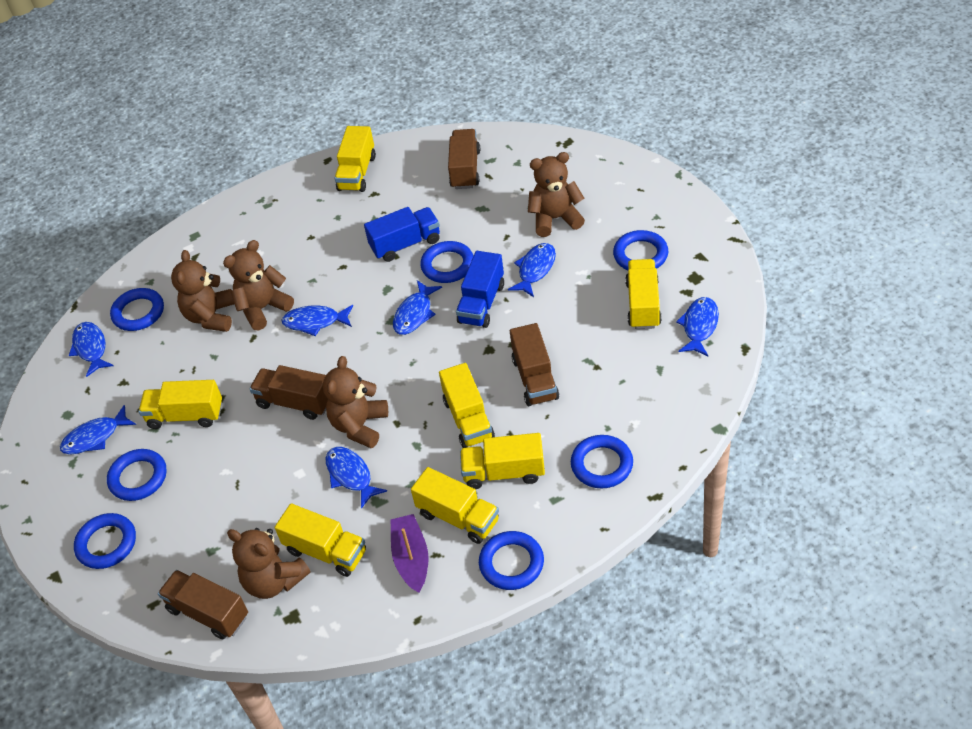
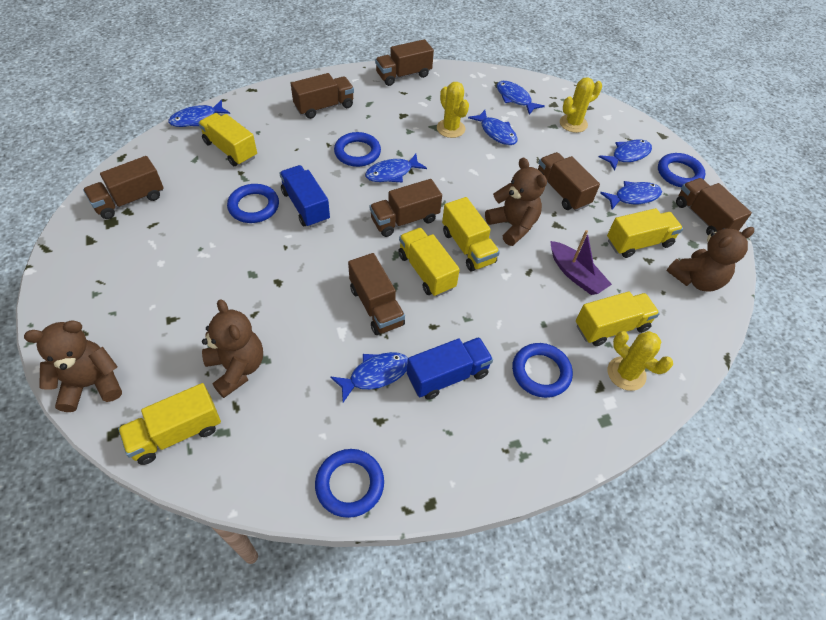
blue ring: [74,513,136,569] [107,449,167,501] [110,288,164,331] [420,241,473,283] [479,531,544,590] [571,435,633,488] [613,230,668,270] = 7 -> [227,184,279,223] [315,449,384,518] [334,132,381,167] [512,343,573,398] [658,153,706,187] = 5
brown teddy bear: [171,250,234,332] [223,240,294,330] [227,528,311,599] [323,356,388,448] [528,152,585,237] = 5 -> [24,320,122,412] [202,299,263,398] [485,158,547,246] [666,227,754,291] = 4
brown truck: [158,570,248,639] [250,365,328,420] [448,129,480,189] [510,323,559,406] = 4 -> [83,156,164,219] [291,73,354,119] [348,253,405,335] [370,179,442,237] [375,39,434,86] [538,152,600,211] [676,178,752,235] = 7
yellow cactus: none = 0 -> [437,82,469,138] [560,78,602,133] [608,331,673,391] = 3
yellow truck: [139,380,222,429] [275,504,366,577] [334,126,376,192] [411,467,499,544] [439,363,495,448] [460,433,545,489] [625,259,661,329] = 7 -> [118,383,221,465] [198,113,257,166] [398,228,460,297] [442,197,500,271] [576,291,660,346] [607,208,683,258] = 6

